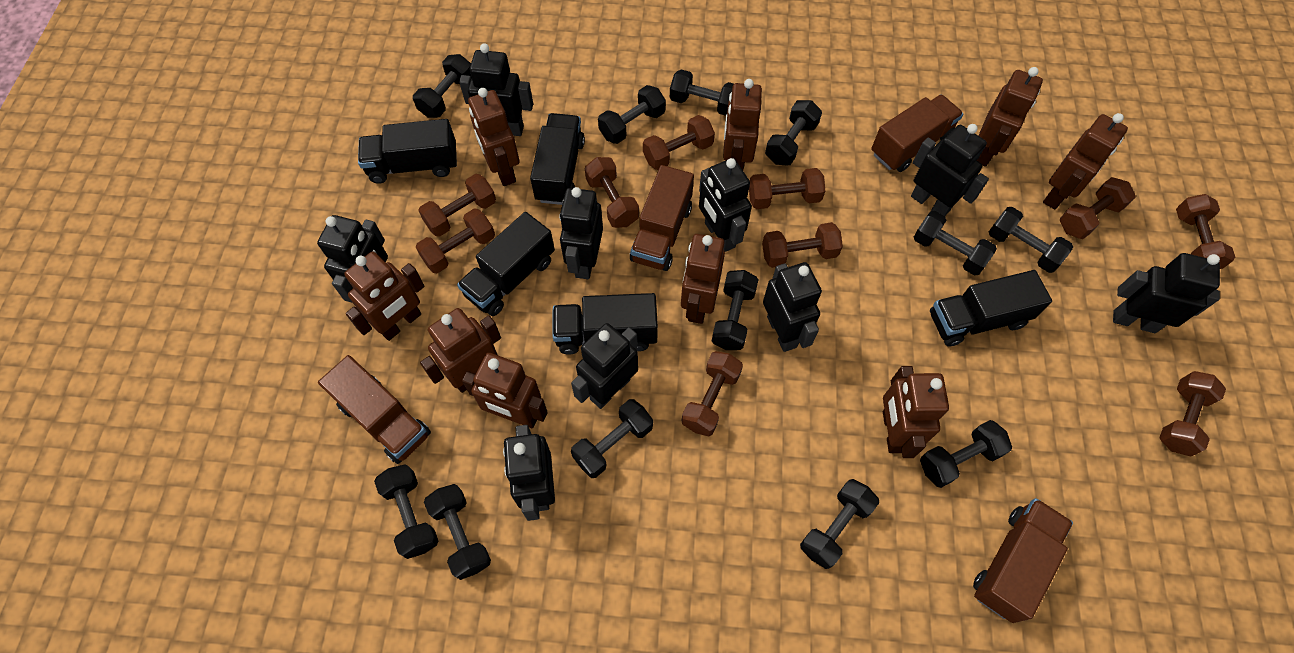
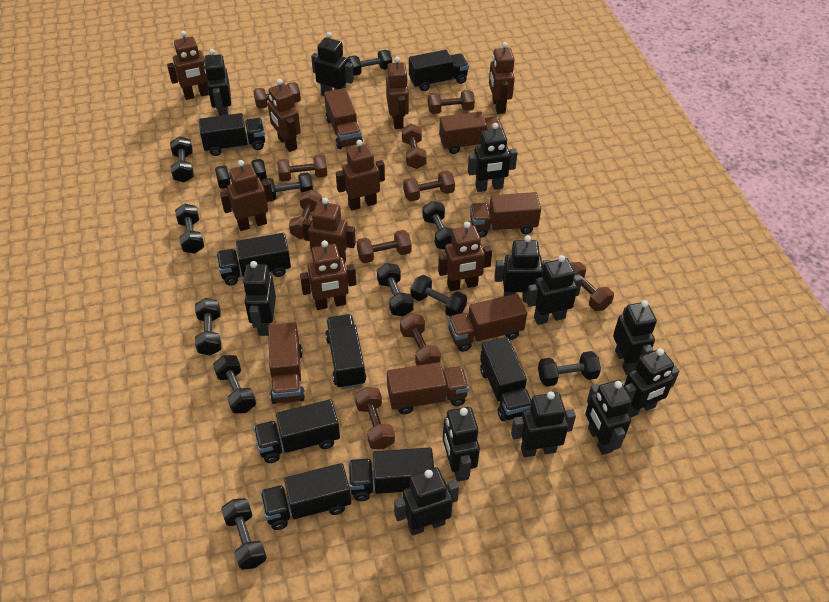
black robot: [317,215,388,303] [459,43,533,136] [503,425,555,521] [559,187,603,279] [571,323,638,409] [699,158,752,252] [763,262,822,352] [911,124,989,216] [1113,253,1220,333] = 9 -> [204,49,231,116] [243,261,276,336] [311,32,354,96] [394,467,459,536] [443,407,480,481] [468,123,517,192] [494,235,550,302] [511,391,576,457] [526,255,582,325] [585,380,632,455] [613,300,657,375] [624,348,679,418] = 12
black truck: [358,119,457,184] [457,212,555,316] [530,113,585,205] [553,293,658,355] [930,270,1052,347] = 5 -> [199,113,265,156] [217,233,291,285] [253,399,340,463] [260,463,351,530] [325,314,367,389] [348,447,434,501] [409,50,469,91] [480,337,532,421] = 8
brown truck: [318,355,431,464] [630,165,694,271] [871,94,963,172] [973,498,1073,623] = 4 -> [268,322,305,404] [324,88,363,149] [387,362,469,414] [439,112,504,154] [448,294,527,352] [470,192,541,238] = 6

